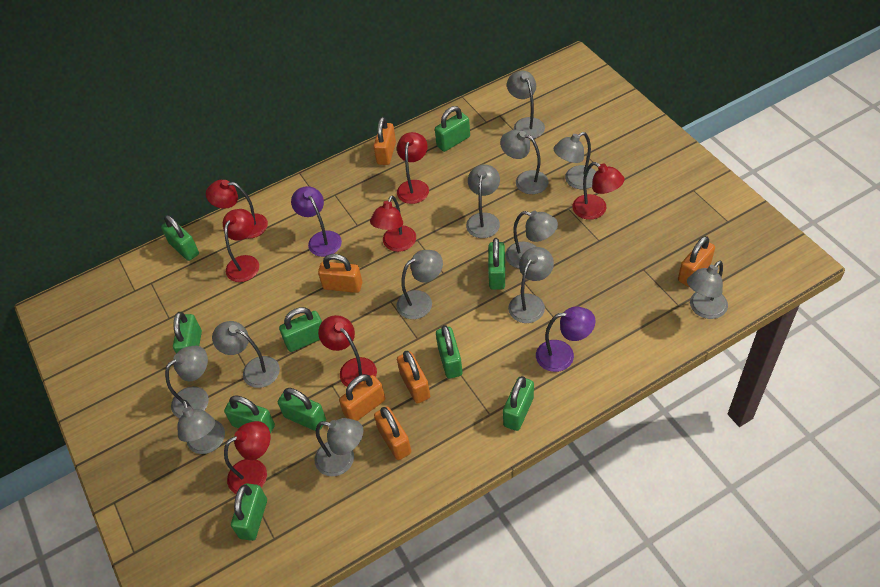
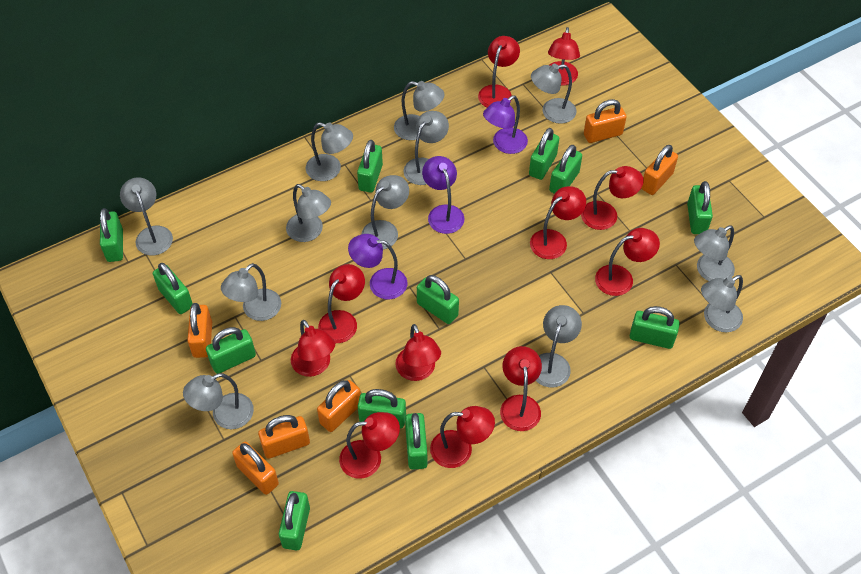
green padlock: [161,215,199,261] [173,312,202,354] [224,395,275,434] [231,483,267,541] [278,388,326,431] [279,307,322,352] [435,106,470,152] [436,325,462,379] [488,238,505,290] [503,376,534,431] = 10 -> [100,208,123,262] [153,263,193,314] [206,327,256,374] [279,491,310,550] [357,140,383,193] [358,389,406,428] [405,413,427,470] [417,275,459,324] [529,128,559,180] [549,145,582,194] [630,306,680,349] [687,181,713,234] = 12
purple lamp: [291,186,342,257] [536,306,596,372] = 2 -> [348,234,407,299] [422,156,464,234] [483,95,528,154] = 3
red lamp: [206,180,268,239] [223,209,259,282] [224,421,270,494] [318,315,377,387] [370,195,416,252] [397,132,429,204] [572,162,625,220] = 7 -> [291,320,335,377] [318,264,365,343] [339,412,400,479] [395,324,441,381] [430,406,495,468] [478,36,520,107] [500,346,542,431] [530,186,586,259] [548,27,580,86] [581,166,644,230] [595,228,660,296] = 11

